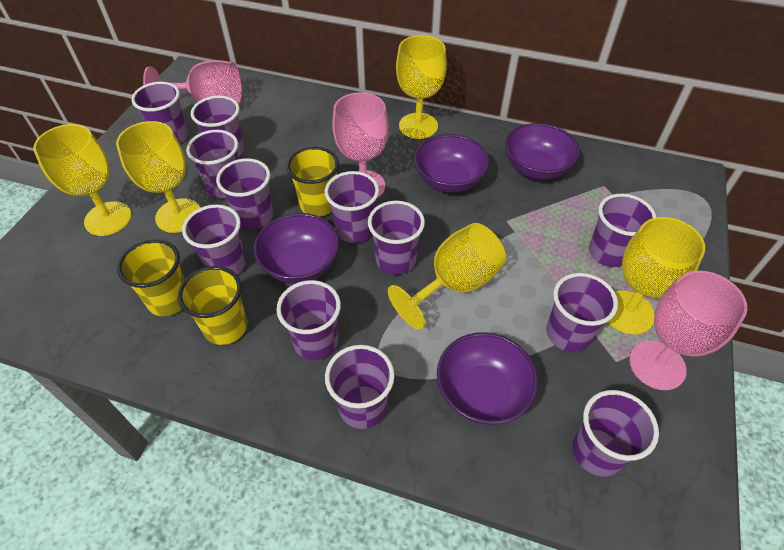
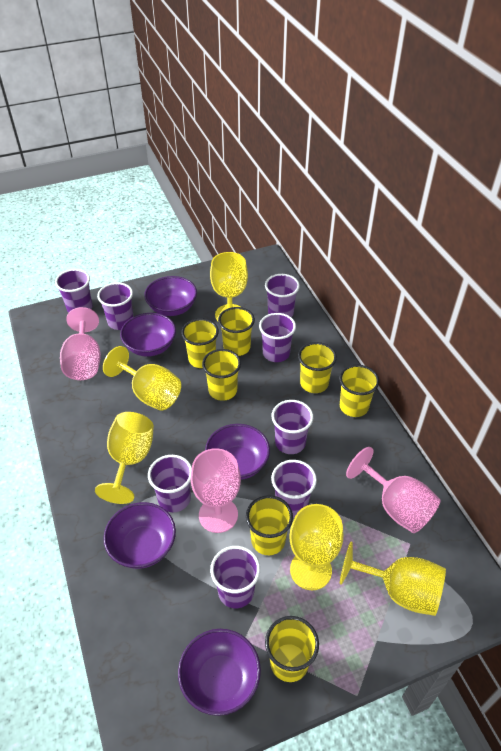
purple bowl: [254,213,340,284] [414,134,490,193] [437,332,538,425] [505,123,580,180] = 4 -> [103,502,176,569] [120,313,176,357] [144,276,197,316] [178,629,261,716] [205,424,270,480] = 5
purple cup: [131,82,188,143] [182,205,246,274] [186,130,238,198] [191,96,244,157] [216,158,273,229] [276,280,341,360] [325,171,379,243] [325,345,395,429] [368,201,425,275] [546,273,618,352] [573,390,659,477] [589,194,656,267] = 12 -> [55,269,93,313] [97,282,134,330] [148,455,192,512] [210,546,260,608] [259,313,296,362] [265,274,300,317] [271,460,317,518] [272,400,313,454] = 8
yellow cup: [117,239,185,316] [178,266,248,345] [286,147,339,217] = 3 -> [181,318,219,368] [202,349,241,401] [218,307,255,356] [246,495,293,555] [265,616,319,682] [298,342,337,393] [339,365,379,417] = 7

